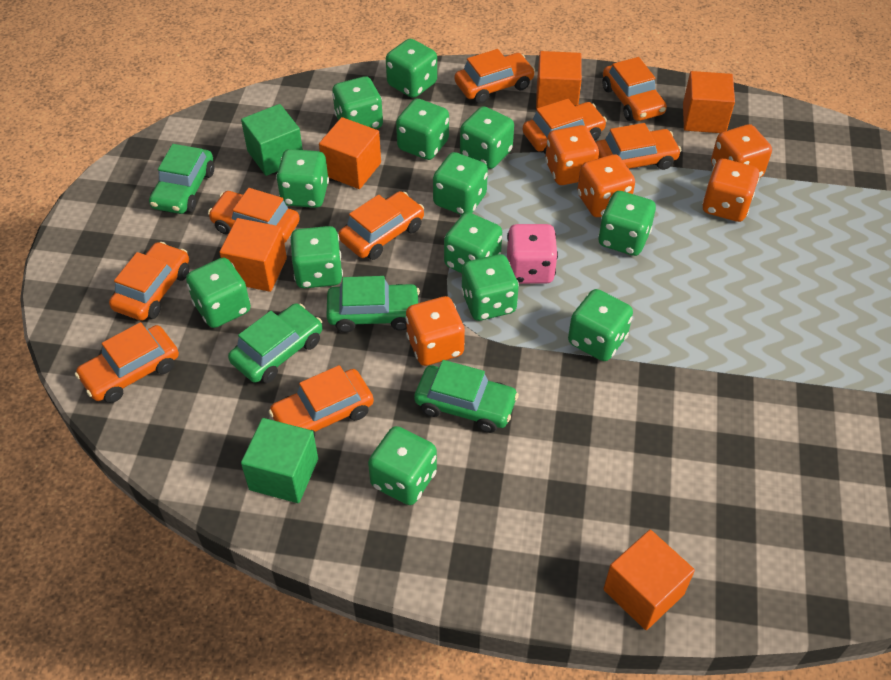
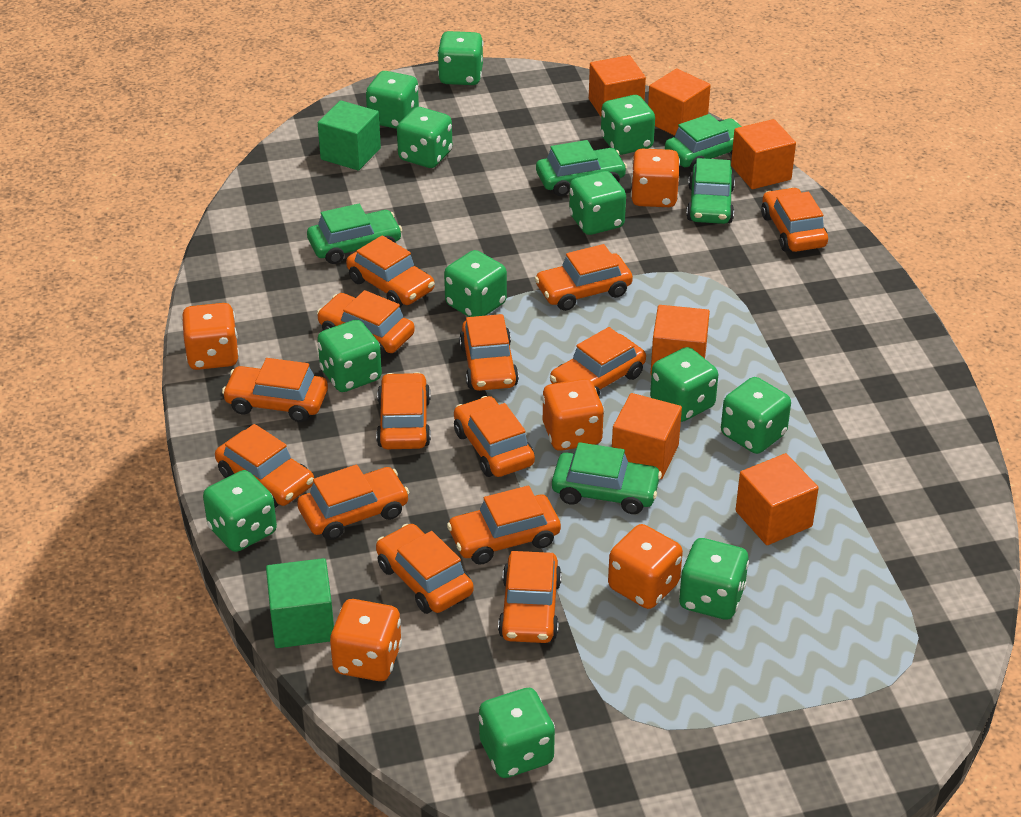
green car: [149,144,214,214] [228,303,323,383] [326,276,420,332] [414,360,519,433] = 4 -> [307,204,402,264] [536,140,627,196] [552,442,662,514] [665,114,742,171] [686,158,735,224] = 5
green dice: [186,258,251,328] [276,149,329,208] [290,226,343,288] [332,76,383,129] [368,426,437,505] [386,39,437,98] [396,99,449,160] [433,152,488,215] [444,212,502,273] [460,106,514,169] [461,254,519,321] [568,289,633,361] [598,191,656,256] = 13 -> [203,470,277,552] [317,320,382,392] [366,71,419,129] [397,107,452,168] [437,31,483,85] [444,250,507,317] [479,688,555,778] [569,171,626,235] [601,95,655,155] [650,347,718,422] [679,538,749,620] [721,377,791,454] = 12
orange car: [75,322,179,403] [109,242,189,321] [208,188,300,243] [268,365,374,438] [339,191,424,260] [455,49,535,104] [523,99,607,155] [596,123,681,170] [602,57,667,121] = 9 -> [215,424,314,508] [222,358,328,422] [297,465,410,540] [317,290,415,357] [346,235,435,307] [376,372,431,449] [376,524,474,614] [447,486,561,565] [454,396,535,477] [459,314,519,391] [498,551,562,643] [535,244,633,311] [550,327,646,396] [761,187,828,252] = 14
orange cube: [219,218,287,292] [319,117,381,189] [536,51,582,109] [603,530,695,630] [683,71,735,133] = 5 -> [589,55,646,117] [612,393,682,479] [648,69,711,136] [650,305,710,375] [731,119,796,189] [736,453,819,545] = 6
pink dice: [507,224,558,284] = 1 -> none = 0

